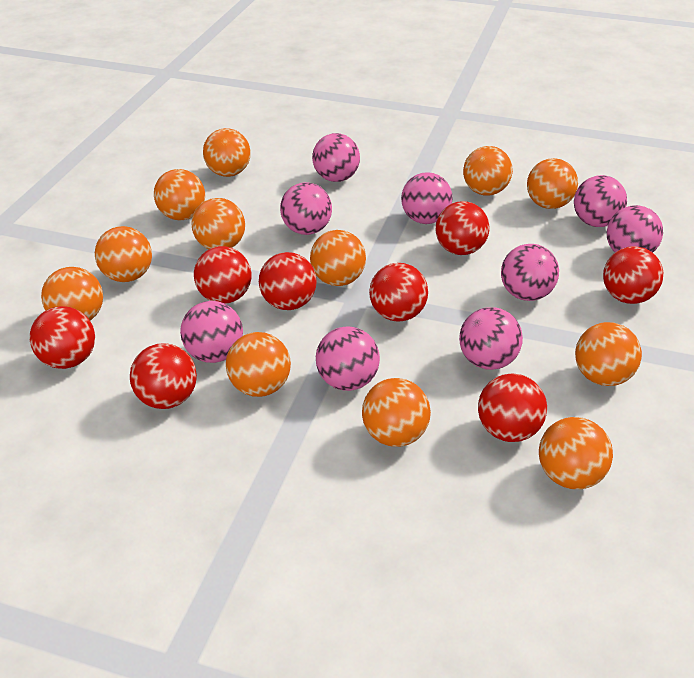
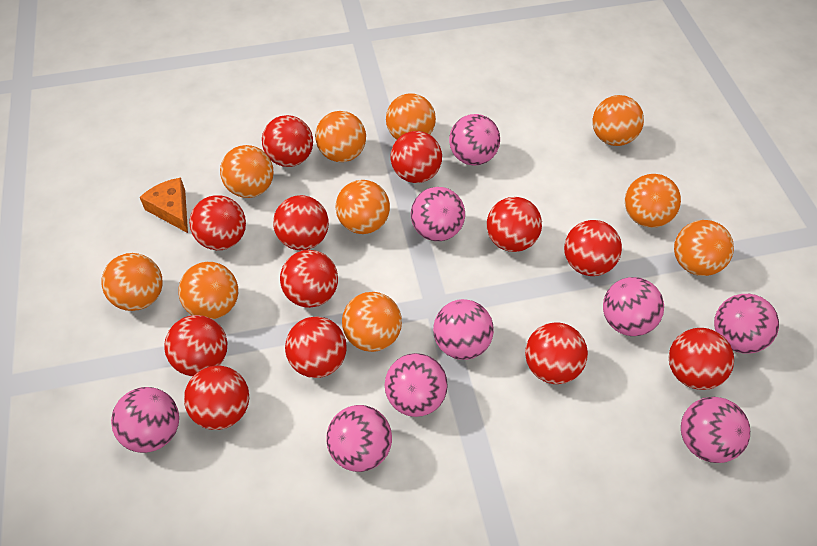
orange ball: [41,267,103,320] [95,226,152,282] [154,169,205,220] [191,198,245,249] [203,128,251,177] [226,332,291,397] [310,230,366,286] [362,378,431,447] [463,146,513,196] [527,158,578,209] [539,417,613,489] [575,322,642,386] = 12 -> [102,253,163,311] [178,262,238,319] [220,145,274,198] [315,111,366,162] [335,180,390,234] [342,292,402,352] [386,93,436,140] [592,95,644,146] [625,174,681,228] [674,220,734,276] = 10
orange cheese: none = 0 -> [140,178,188,233] = 1
red ball: [30,306,95,369] [130,343,197,409] [194,246,251,304] [259,252,317,310] [369,263,428,322] [435,201,490,255] [478,374,547,442] [603,246,663,304] = 8 -> [164,315,227,376] [184,365,249,430] [189,196,246,250] [262,115,313,167] [273,195,329,250] [280,250,338,308] [285,316,347,378] [391,131,442,183] [487,197,542,252] [525,322,588,384] [564,220,622,276] [669,328,734,390] = 12

